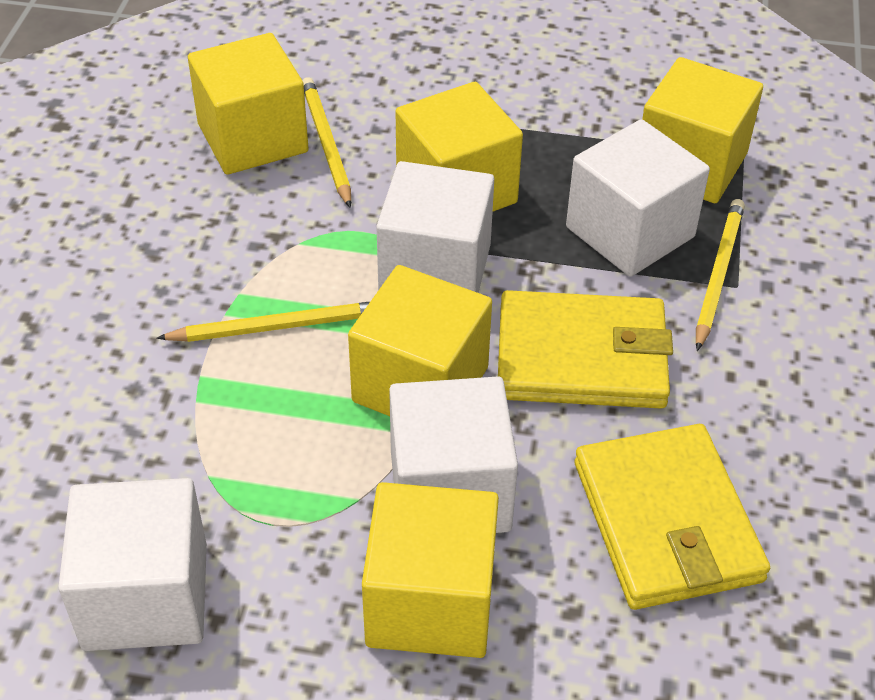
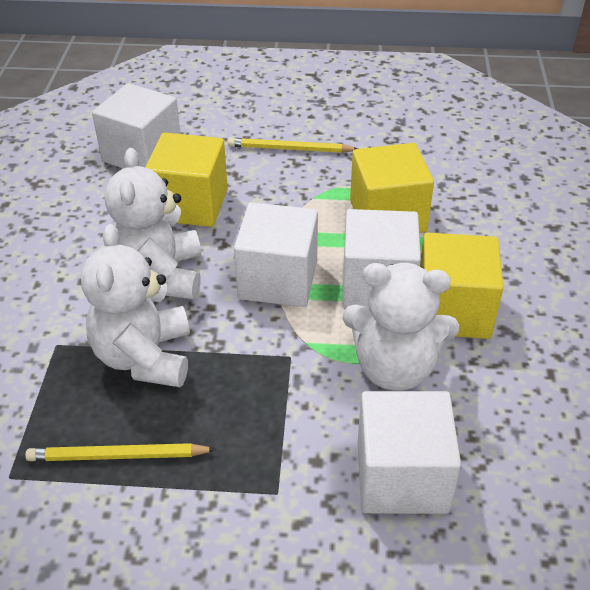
white teddy bear: none = 0 -> [81,224,190,387] [105,148,201,299] [342,263,459,391] = 3
yellow cube: [188,33,309,175] [348,265,492,416] [362,482,499,658] [396,82,523,211] [642,57,763,203] = 5 -> [145,132,228,227] [350,143,434,233] [420,232,504,339] = 3
yellow pencil: [156,302,370,342] [302,77,351,208] [696,199,745,351] = 3 -> [25,443,217,461] [228,138,358,153] = 2
yellow wallet: [498,290,673,409] [575,424,770,610] = 2 -> none = 0

